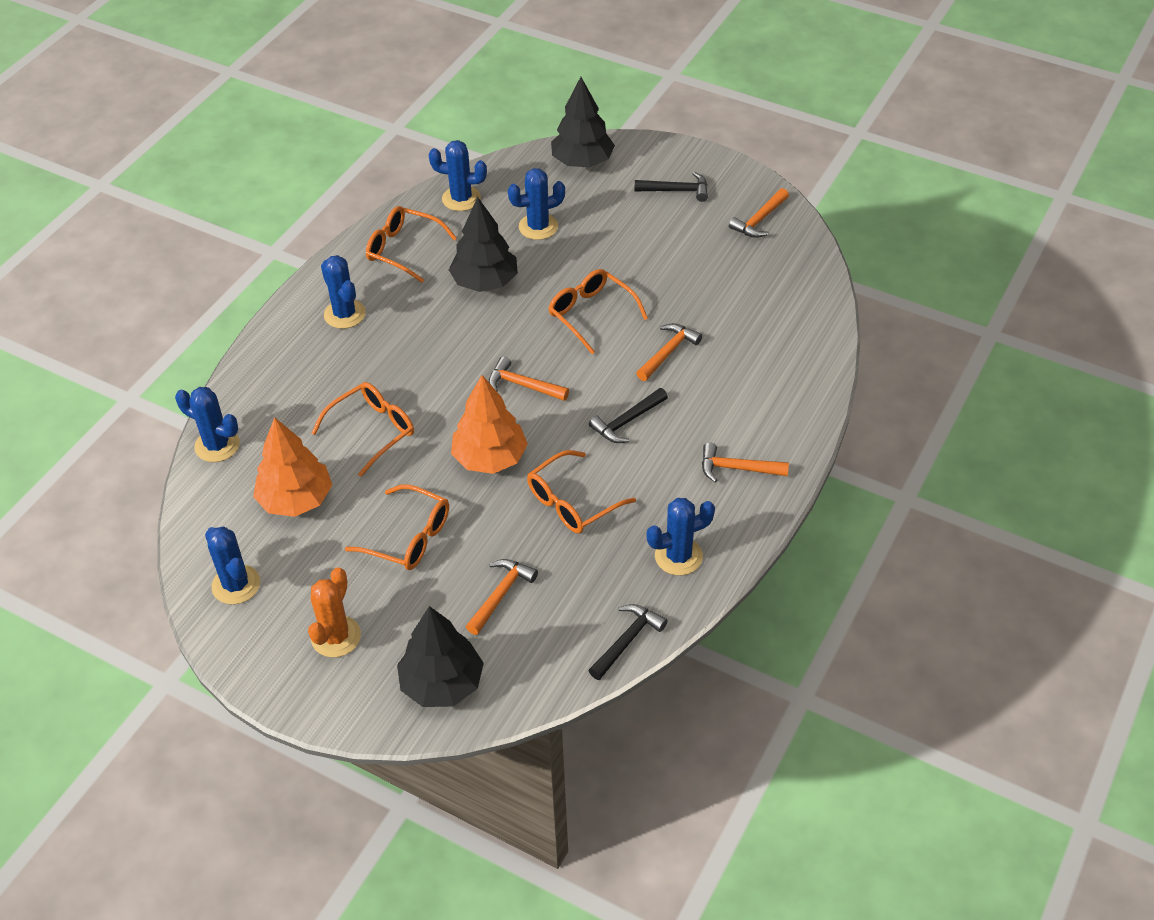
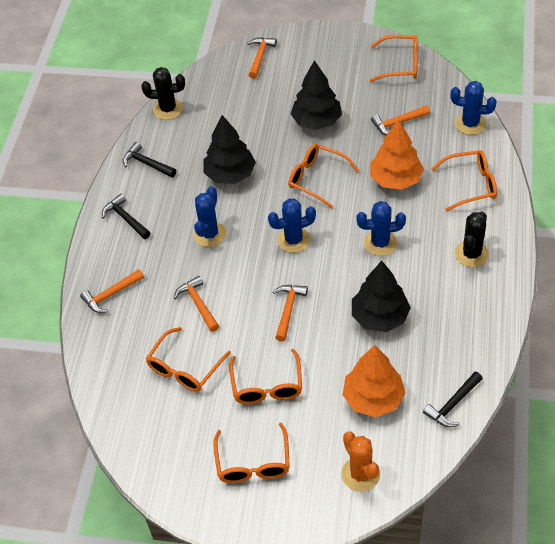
black cactus: none = 0 -> [141,67,185,120] [455,211,489,267] = 2
blue cactus: [175,387,240,462] [205,527,260,604] [321,255,366,329] [429,140,487,211] [508,168,565,240] [646,498,715,575] = 6 -> [194,186,226,247] [268,198,316,253] [356,201,406,256] [451,81,497,135] = 4
orange glasses: [311,382,414,477] [345,484,449,570] [366,206,457,283] [527,450,636,533] [548,269,648,354] = 5 -> [146,327,231,392] [213,423,290,483] [229,349,302,404] [288,144,359,209] [369,35,418,82] [431,150,497,211] = 6

